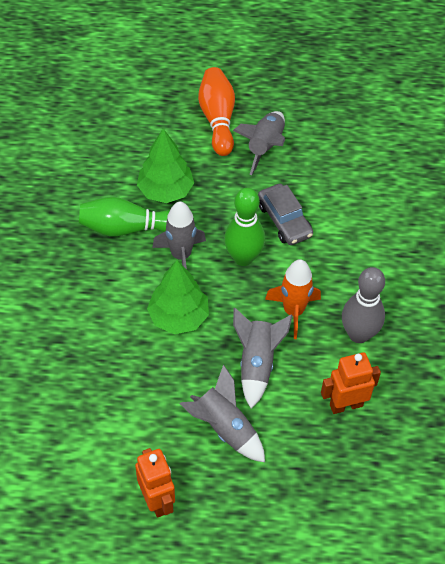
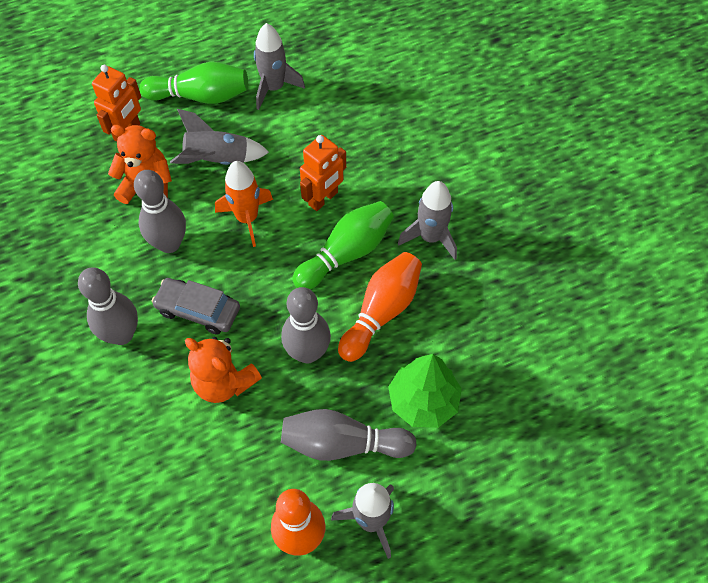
green tree: [137,129,194,203] [147,260,209,334] = 2 -> [388,354,462,428] = 1
grey bowling pin: [342,267,385,343] = 1 -> [78,267,138,345] [134,170,186,253] [281,287,331,363] [281,409,417,461] = 4
orange bowling pin: [198,67,235,156] = 1 -> [271,489,326,556] [338,252,422,362] = 2
orange teddy bear: none = 0 -> [108,125,172,204] [185,337,262,403] = 2

